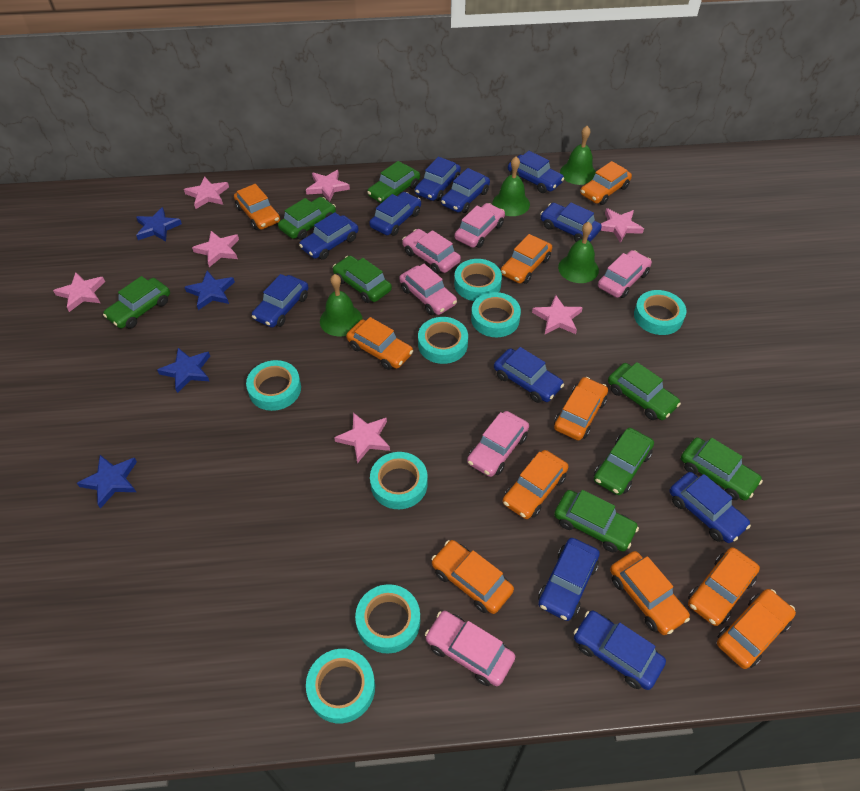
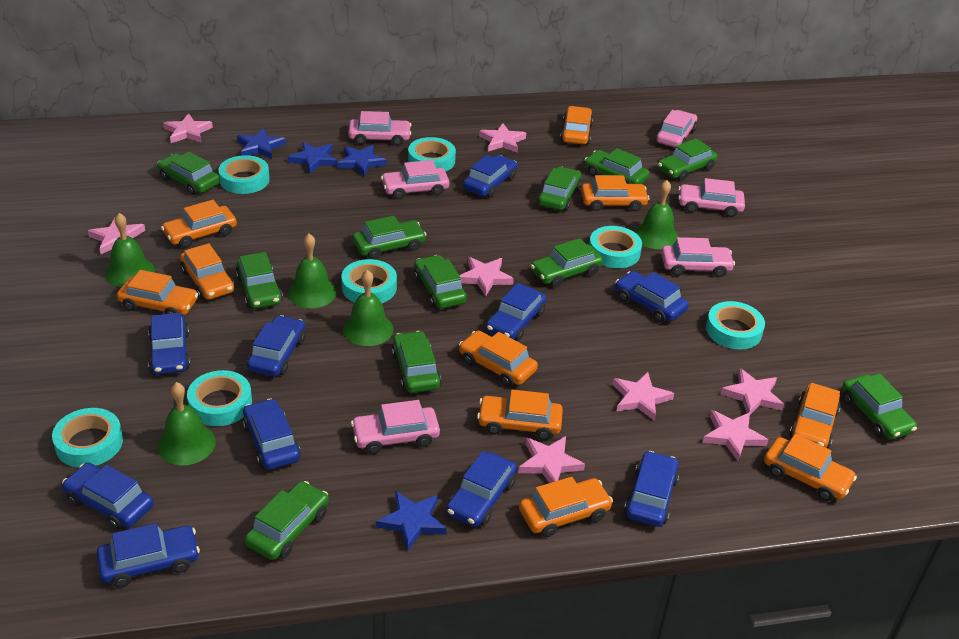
blue car: [252,274,309,328] [299,212,359,260] [369,192,421,236] [415,157,461,201] [441,168,490,213] [494,347,564,403] [508,151,564,193] [538,538,600,621] [540,203,602,242] [574,611,666,690] [670,472,751,543] = 11 -> [62,463,153,530] [97,523,200,587] [148,313,190,375] [242,398,301,470] [247,315,306,376] [446,451,517,527] [463,155,517,198] [486,283,547,341] [615,271,689,323] [624,451,679,527] = 10
green bell: [320,274,363,336] [492,156,530,216] [558,222,599,283] [560,126,596,185] = 4 -> [105,213,155,287] [157,382,216,465] [288,234,337,308] [343,270,393,346] [635,180,678,250] = 5
green car: [103,276,170,329] [278,197,336,240] [333,256,392,303] [367,161,420,203] [554,490,639,553] [594,428,654,495] [608,362,681,420] [681,437,763,500] = 8 -> [157,152,220,195] [236,252,283,309] [245,481,329,560] [353,216,426,260] [391,331,441,393] [414,255,467,309] [531,238,603,287] [537,166,582,211] [584,148,650,184] [658,138,717,181] [842,374,917,439] = 11
pink star: [53,272,105,312] [184,176,229,209] [192,231,239,267] [306,170,350,202] [334,413,390,463] [532,295,583,334] [600,208,644,243] = 7 -> [88,216,145,254] [163,113,213,143] [459,257,514,296] [479,123,526,153] [518,436,585,483] [612,372,674,421] [702,410,768,461] [721,368,784,415] = 8
turquoise tape: [246,360,301,411] [306,649,375,723] [355,584,420,654] [370,452,428,509] [418,317,468,364] [454,259,502,301] [471,292,521,337] [634,290,686,335] = 8 -> [52,408,123,467] [187,370,252,426] [218,155,270,194] [341,259,397,303] [408,137,456,172] [589,226,642,268] [706,301,765,350] = 7

